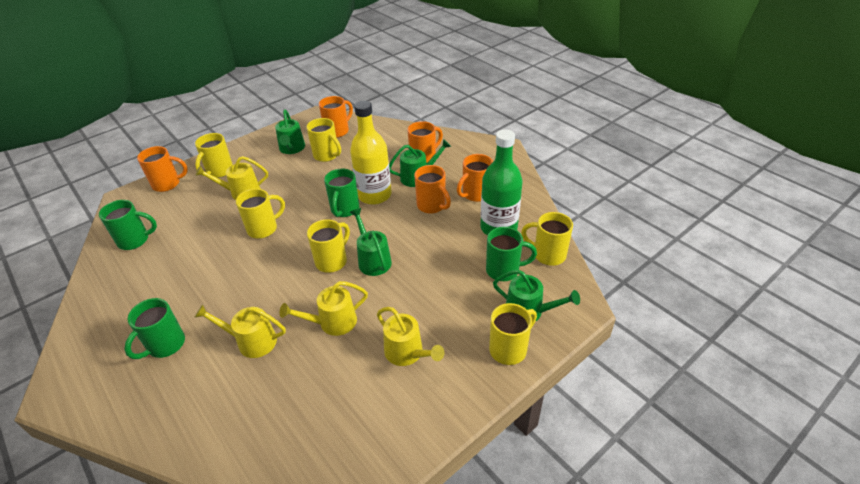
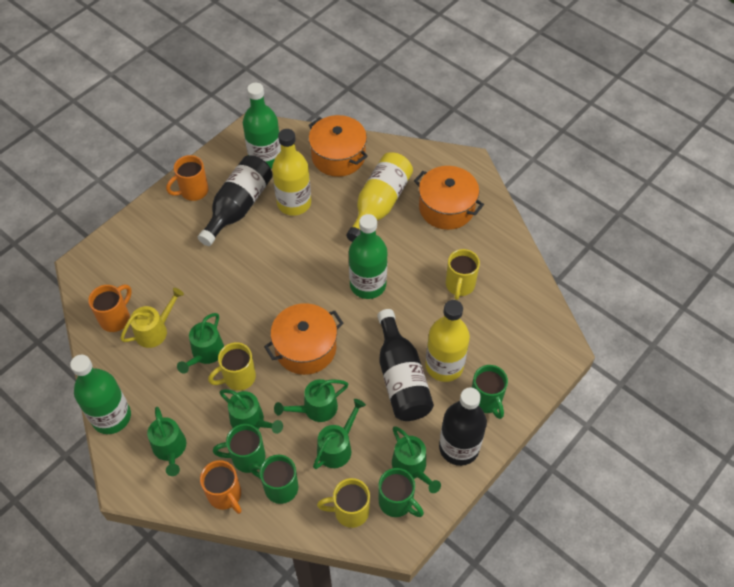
black bottle: none = 0 -> [198,155,273,246] [377,309,434,421] [439,387,487,466] = 3
green bottle: [480,129,523,235] = 1 -> [70,355,131,434] [243,83,281,169] [349,214,387,299] = 3
green watering can: [275,109,305,154] [350,208,392,276] [389,139,451,187] [493,270,580,322] = 4 -> [147,407,186,476] [177,313,224,374] [219,389,283,434] [274,379,348,422] [313,399,366,469] [392,426,441,493] = 6
orange mug: [137,146,188,192] [319,96,353,138] [407,121,443,163] [414,165,451,214] [457,154,493,202] = 5 -> [88,285,132,332] [166,155,209,201] [200,460,242,514] = 3
orange pot: none = 0 -> [264,303,344,375] [309,115,368,177] [414,166,484,230] = 3
yellow bottle: [350,101,392,205] = 1 -> [272,129,311,216] [346,152,413,242] [425,300,470,382] = 3
yellow mug: [195,133,233,178] [236,188,285,239] [306,118,341,162] [307,219,350,273] [489,303,537,365] [521,212,573,266] = 6 -> [208,342,256,391] [317,478,370,528] [446,249,480,300] = 3
yellow watering can: [194,304,286,358] [196,156,268,200] [279,281,368,336] [377,307,445,366] = 4 -> [120,288,184,348] = 1

